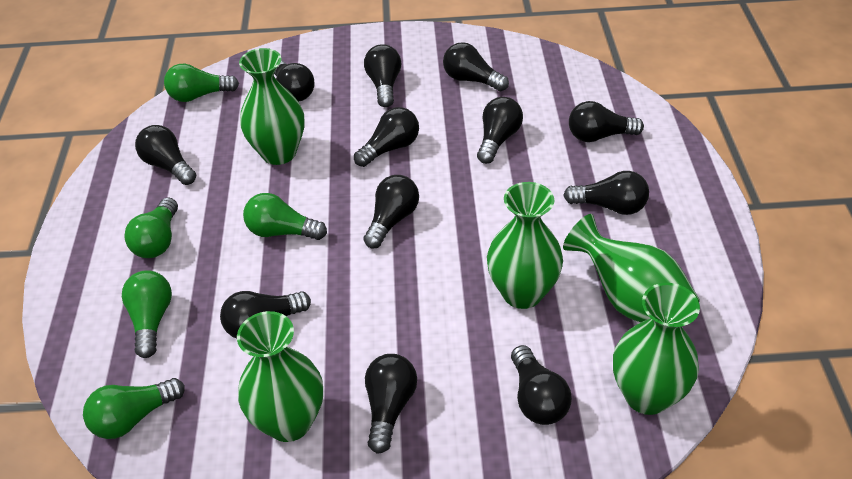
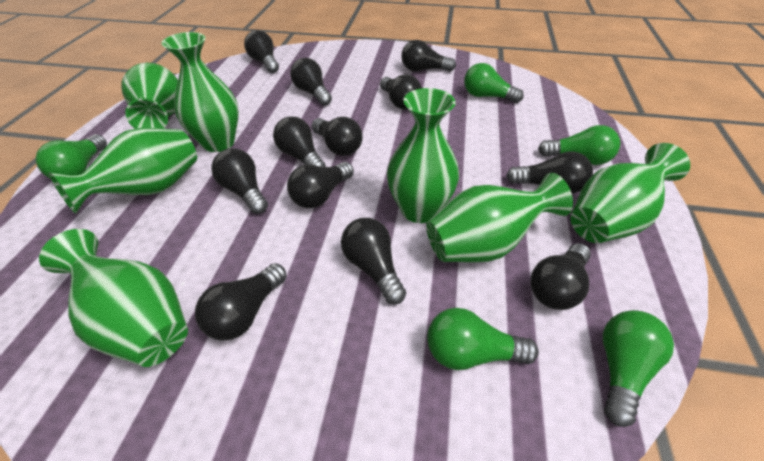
green vase: [237,311,323,442] [239,48,304,165] [487,182,563,309] [563,214,700,322] [613,283,700,415] = 5 -> [39,229,188,367] [49,128,197,214] [121,63,178,129] [162,32,239,152] [387,88,459,223] [426,173,573,262] [570,143,690,243] = 7

